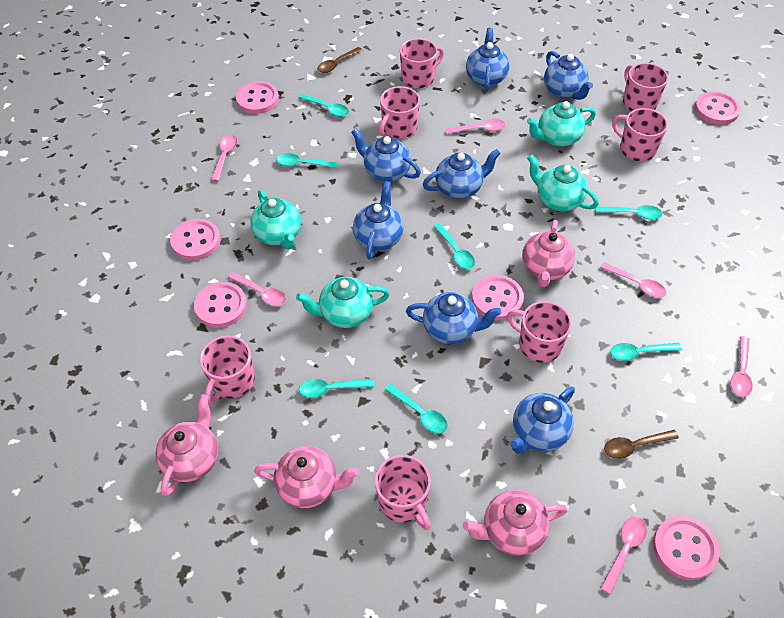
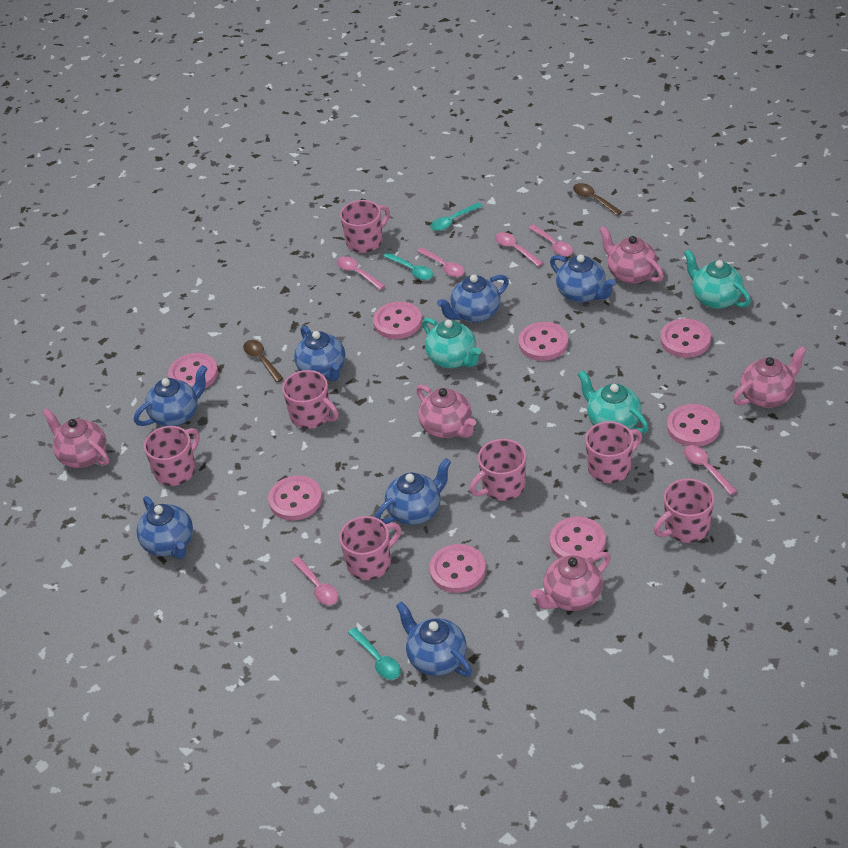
pink button: [170,219,220,260] [194,282,247,328] [236,81,279,114] [472,275,524,320] [653,516,720,581] [695,91,741,125] = 6 -> [168,353,218,388] [268,476,322,521] [373,302,422,339] [429,544,486,593] [519,322,568,361] [550,517,606,561] [660,319,711,358] [667,404,720,447] = 8
pink teapot: [156,395,218,496] [254,446,359,508] [463,490,568,556] [522,220,575,287] = 4 -> [42,408,109,468] [416,384,476,438] [531,552,611,611] [599,226,664,284] [733,346,807,408] = 5
turquoise spoon: [276,153,338,168] [299,94,349,117] [299,379,375,398] [385,384,448,433] [434,223,475,269] [596,205,662,219] [610,343,682,361] = 7 -> [348,627,401,680] [383,252,433,280] [430,202,483,231] = 3
turquoise teapot: [250,190,301,249] [296,277,390,328] [527,101,596,147] [527,154,599,211] = 4 -> [422,318,481,368] [578,371,649,434] [684,249,751,309] = 3

